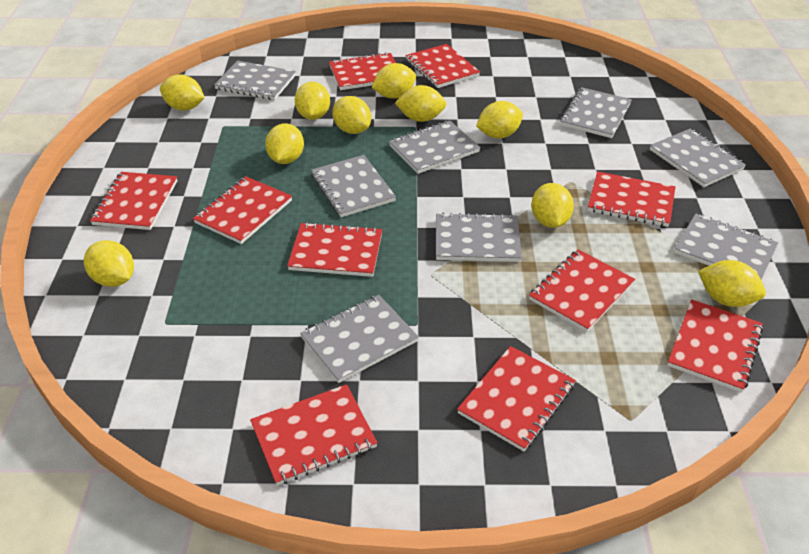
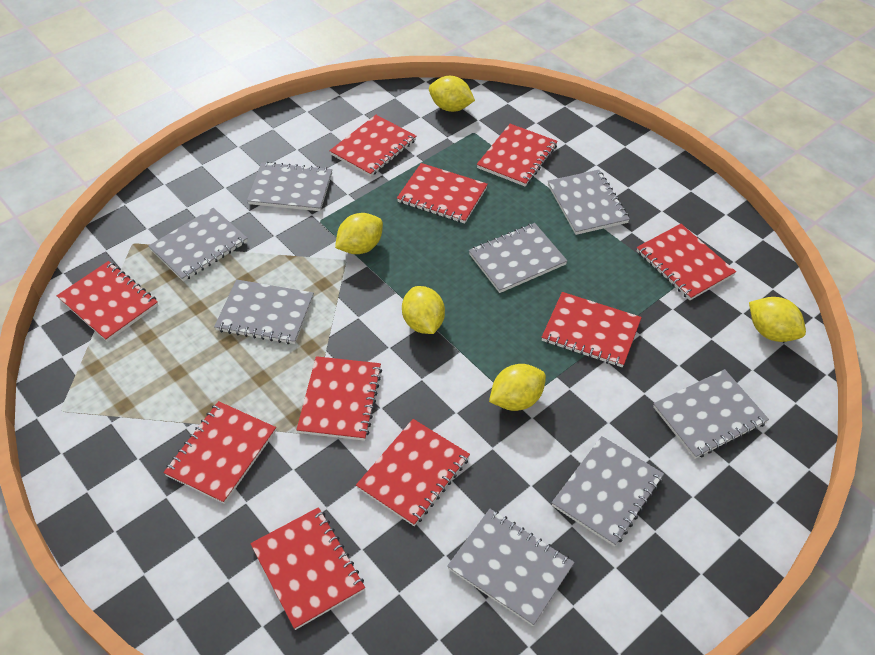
yellow lemon: [84,240,134,287] [160,74,205,111] [265,123,304,164] [295,82,330,120] [332,96,371,134] [372,63,416,99] [395,85,446,122] [476,101,523,138] [531,183,574,228] [698,260,766,307] = 10 -> [335,213,383,254] [402,286,445,334] [429,76,475,112] [489,364,546,411] [749,297,806,342] = 5

